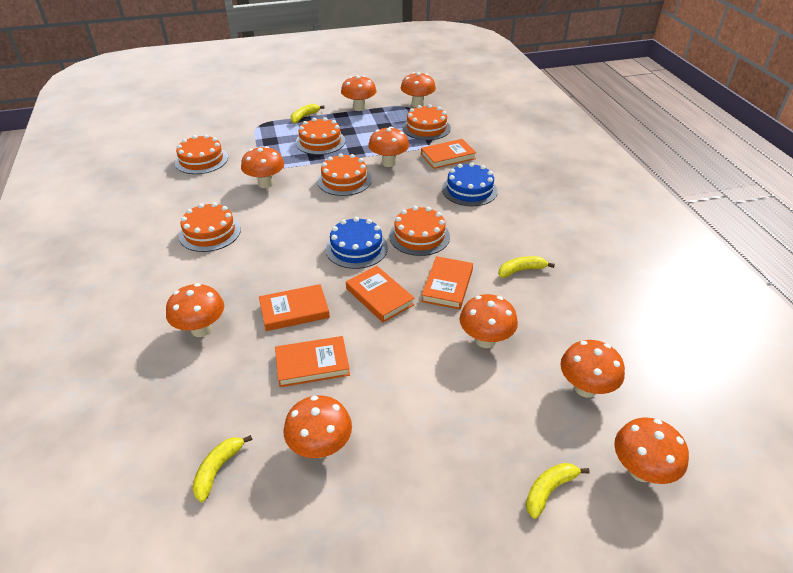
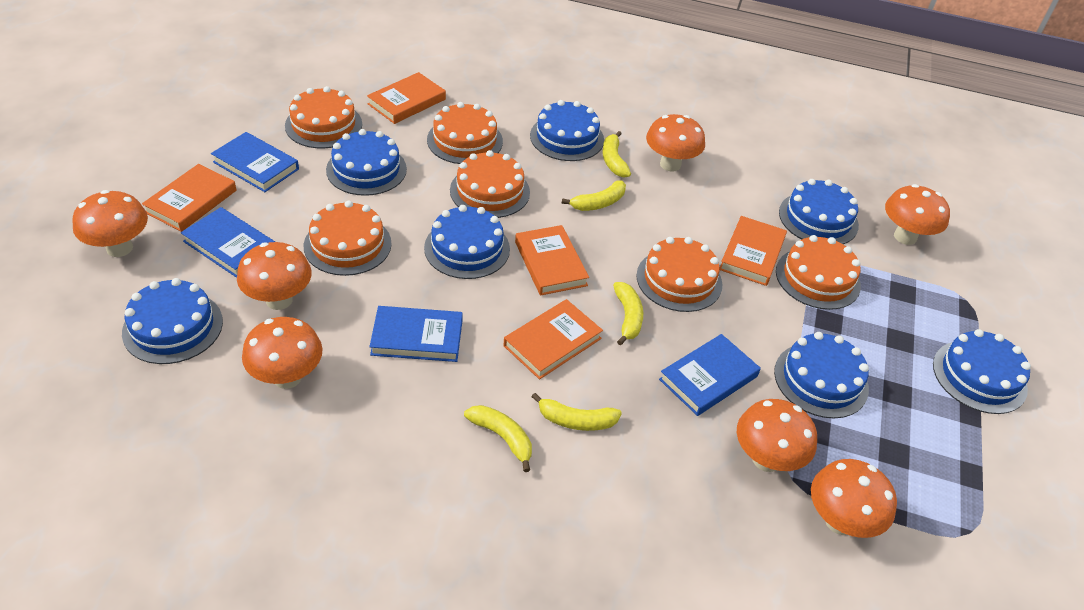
blue book: none = 0 -> [181,207,275,278] [211,132,299,192] [369,306,463,362] [659,334,761,416] = 4
blue cake: [325,217,388,269] [442,162,498,206] = 2 -> [122,278,223,364] [326,129,407,196] [424,205,510,279] [530,100,604,161] [774,332,869,418] [779,179,859,244] [933,329,1031,414] = 7
orange mushroom: [166,283,224,337] [241,146,284,188] [284,395,352,458] [341,75,377,111] [368,127,409,167] [401,72,436,108] [460,294,518,348] [560,340,625,398] [614,417,689,484] = 9 -> [72,190,148,257] [237,242,312,310] [242,317,323,389] [646,114,705,171] [737,399,817,472] [811,459,897,538] [885,184,950,245] = 7
yellow banana: [192,435,253,502] [291,104,325,124] [498,256,555,278] [526,463,590,519] = 4 -> [464,405,532,472] [532,393,622,431] [562,180,626,211] [603,131,631,178] [613,282,643,345] = 5

